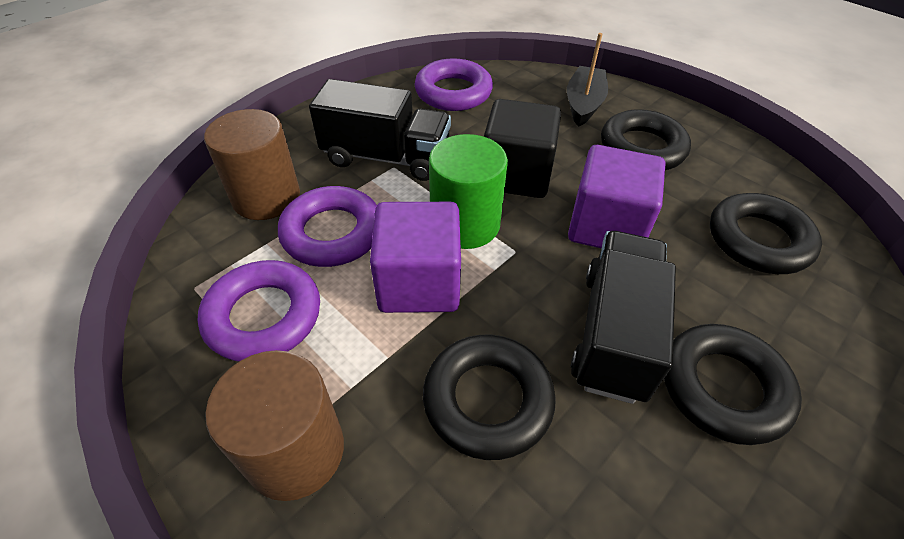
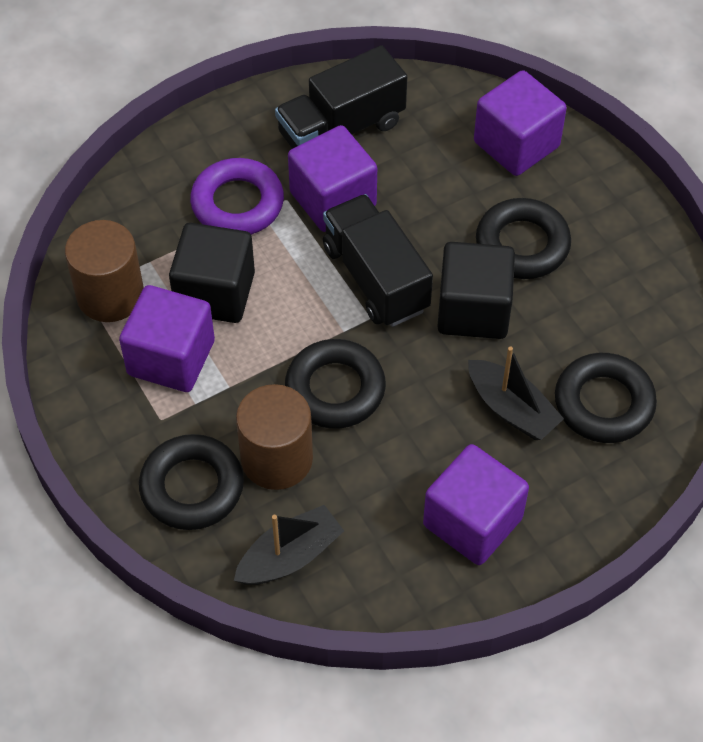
black boat: [567,33,608,127] = 1 -> [234,505,344,585] [468,346,564,440] = 2
black cube: [484,99,561,198] = 1 -> [169,223,255,323] [437,242,515,339] = 2
green cylinder: [429,134,508,249] = 1 -> none = 0
purple cube: [370,202,461,313] [568,145,665,249] = 2 -> [119,285,215,392] [288,125,377,232] [423,444,529,565] [474,70,567,176] = 4
purple ring: [198,260,320,362] [278,186,377,267] [415,58,493,111] = 3 -> [190,158,284,235] = 1

